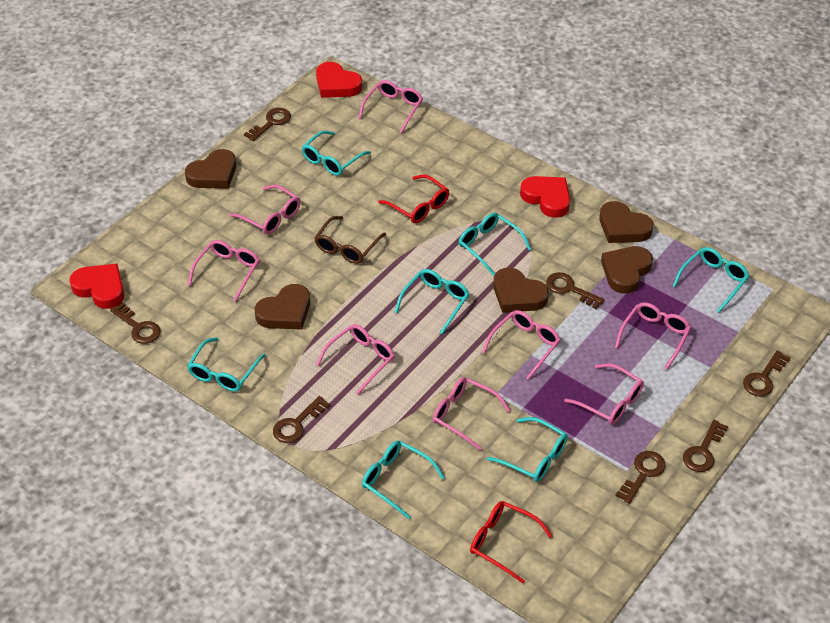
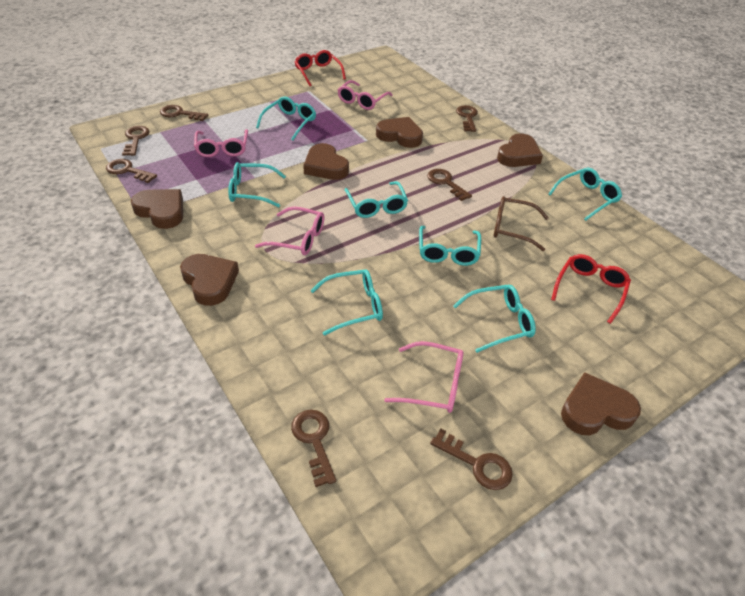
brown heart: [185,149,236,189] [255,284,310,330] [493,268,549,313] [599,201,653,243] [601,246,653,294] = 5 -> [131,189,183,229] [180,254,239,306] [303,143,349,180] [376,117,423,148] [497,133,543,167] [561,372,641,435] = 6
pink glasses: [188,240,260,302] [230,184,300,234] [316,324,394,395] [358,80,423,133] [433,377,511,451] [482,310,560,380] [564,363,644,425] [615,302,691,370] = 8 -> [194,129,248,157] [255,206,324,255] [338,80,393,110] [384,341,464,413] = 4
red heart: [69,264,124,309] [316,62,362,98] [520,176,570,218] = 3 -> none = 0

